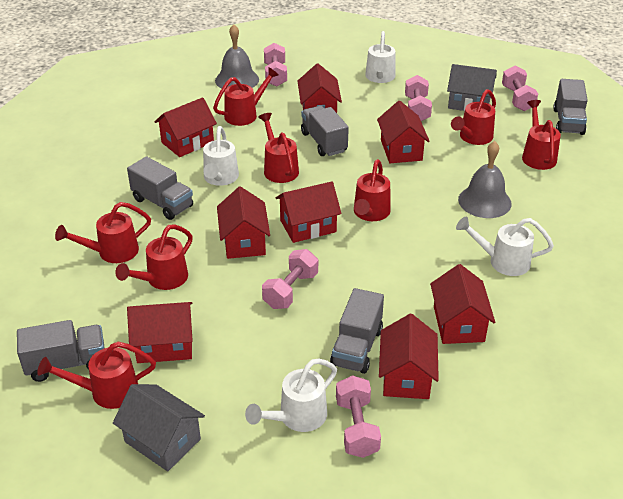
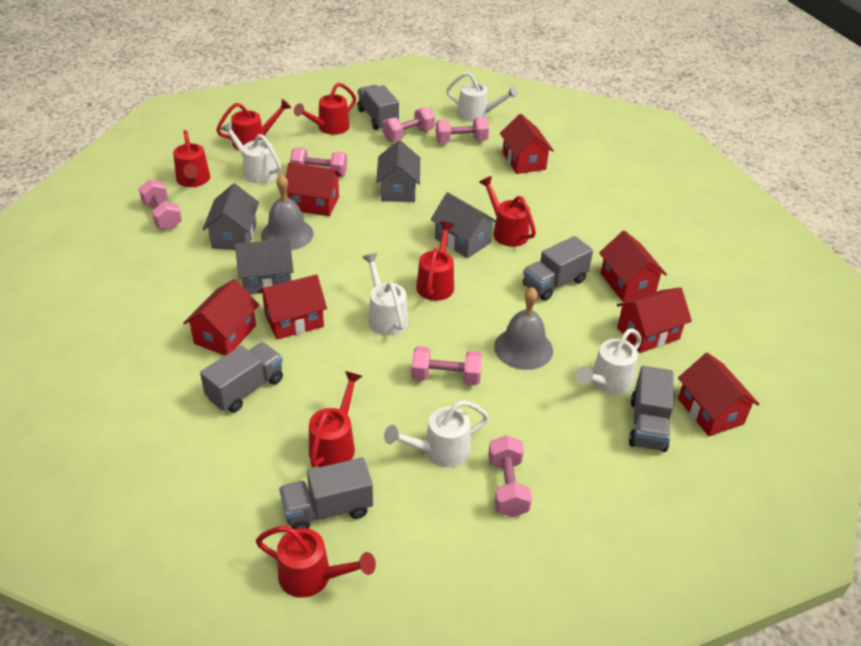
grey house: [113,384,205,471] [447,64,497,111] = 2 -> [203,183,259,250] [235,239,294,295] [376,140,420,202] [431,192,498,258] = 4
pink dumbbell: [262,249,318,309] [264,43,287,87] [336,375,381,458] [405,75,432,121] [502,65,538,111] = 5 -> [139,179,182,230] [290,147,347,177] [383,107,435,142] [411,346,482,385] [436,117,489,143] [488,435,532,517] = 6
red house: [127,302,193,363] [155,97,217,157] [217,186,270,259] [276,182,342,243] [298,64,342,113] [377,101,430,163] [379,314,439,399] [430,264,495,344] = 8 -> [183,279,259,356] [258,274,327,340] [286,162,342,216] [500,114,554,174] [599,230,667,302] [617,287,692,353] [678,353,759,436] = 7
red watering can: [37,342,156,409] [55,202,151,263] [115,224,193,290] [213,67,279,126] [258,113,299,183] [354,159,391,221] [451,89,496,145] [522,100,561,170] = 8 -> [173,130,210,187] [216,99,292,150] [256,526,376,598] [294,82,356,135] [309,371,362,467] [416,222,454,301] [479,176,536,247] = 7
white watering can: [203,126,239,186] [245,359,337,432] [365,31,396,83] [456,217,554,276] = 4 -> [221,122,281,184] [362,253,408,335] [384,400,489,467] [446,72,518,122] [576,328,642,395] = 5

